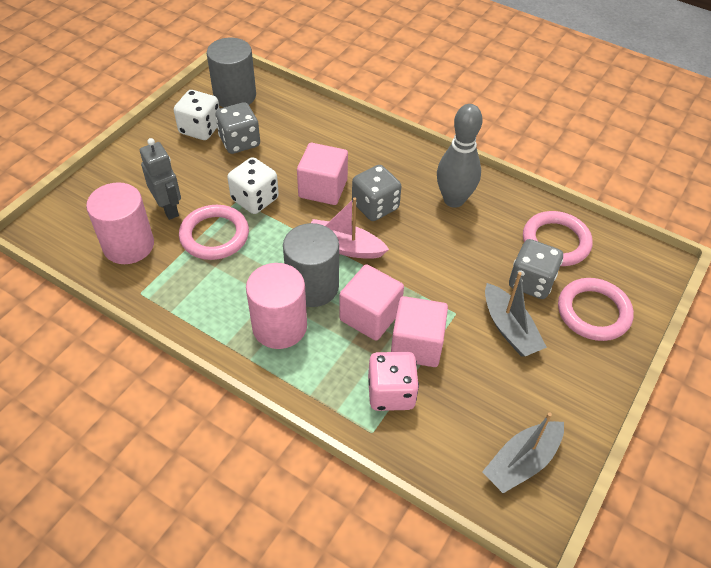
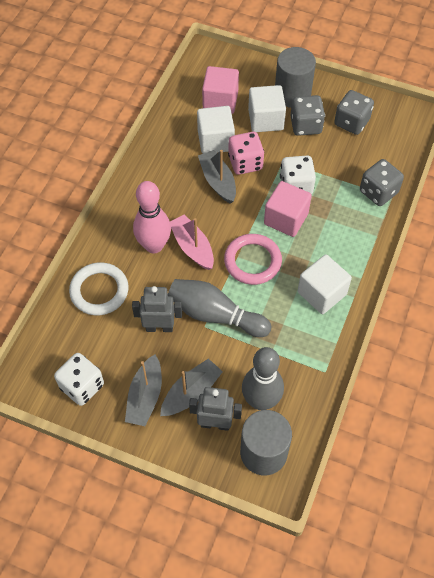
grey boat: [482,412,564,493] [485,272,547,357] = 2 -> [125,354,162,426] [160,358,223,416] [198,150,236,204] = 3
grey bowling pin: [437,104,483,208] = 1 -> [168,279,271,337] [242,347,284,410] = 2
grey robot: [140,138,181,220] = 1 -> [132,286,182,332] [189,387,242,431] = 2
pink bowling pin: none = 0 -> [133,181,171,253] = 1
pink cube: [297,143,348,205] [339,264,404,341] [391,296,448,367] = 3 -> [202,66,239,114] [264,181,312,237] = 2
pink cylinder: [86,182,154,264] [246,263,307,349] = 2 -> none = 0
pink ring: [179,205,249,260] [523,211,593,266] [558,278,634,341] = 3 -> [224,234,282,285] = 1
white cube: none = 0 -> [197,106,235,154] [248,85,286,132] [298,254,352,314] = 3
white ring: none = 0 -> [69,262,129,315] = 1

